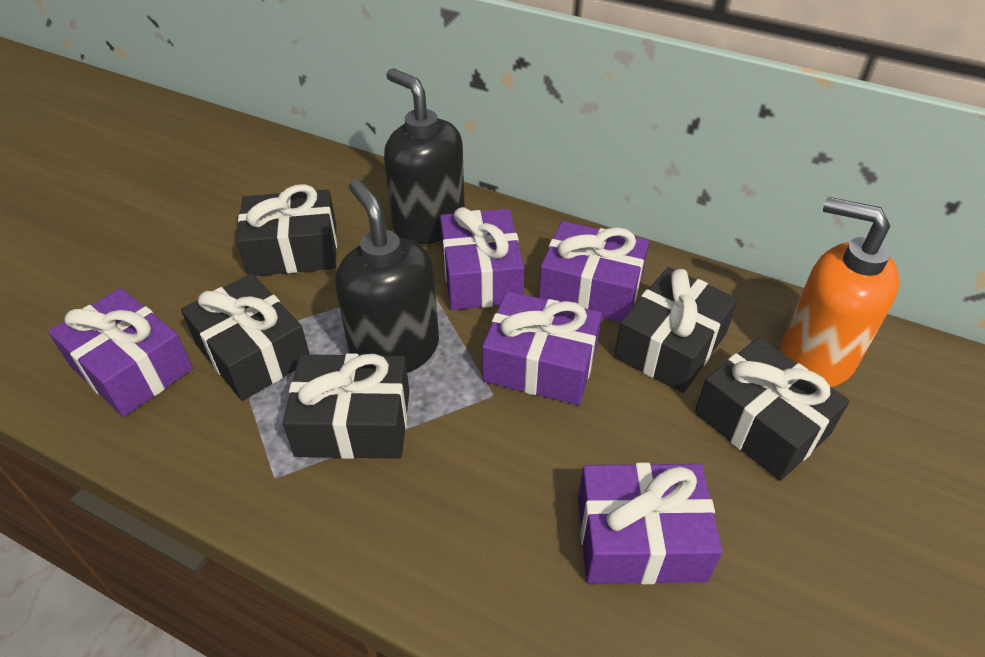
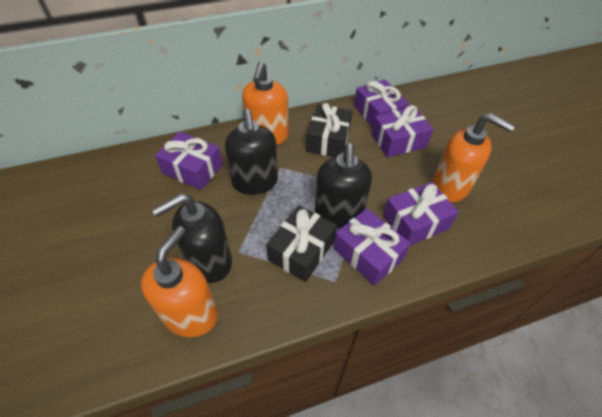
black gift: [181,273,310,401] [236,184,337,276] [283,353,410,459] [614,267,738,393] [695,338,850,481] = 5 -> [266,205,337,282] [306,103,352,157] = 2
black soap dispenser: [335,179,439,373] [384,68,465,244] = 2 -> [152,193,232,283] [225,109,278,195] [315,143,372,228] = 3
orange soap dispenser: [780,197,899,387] = 1 -> [141,226,218,337] [242,61,288,145] [432,113,515,202] = 3

